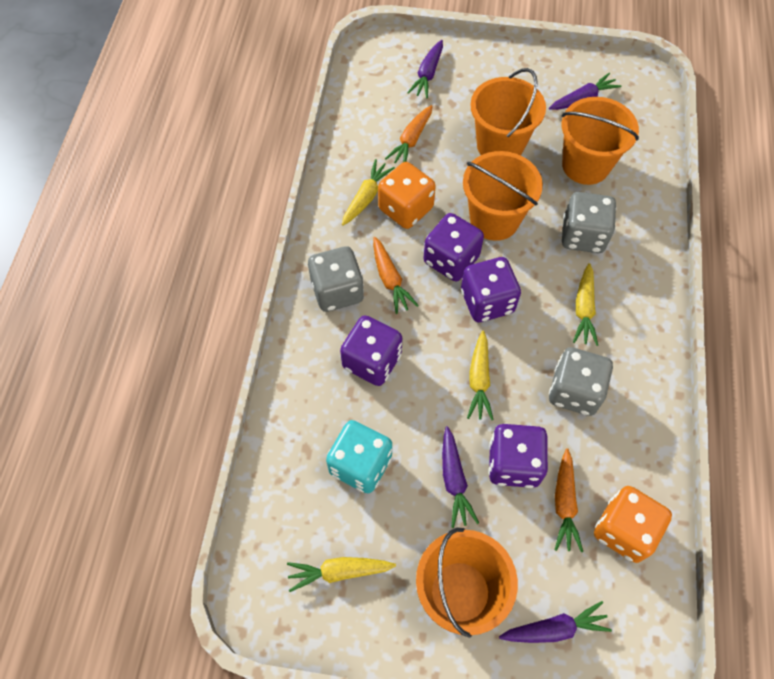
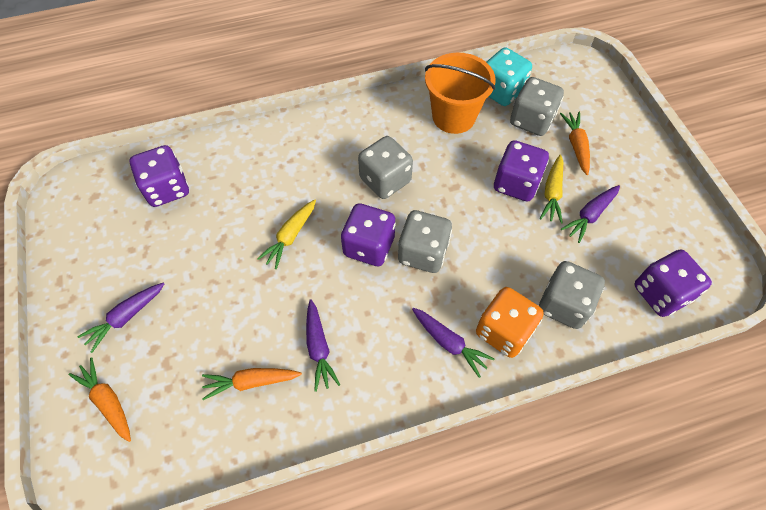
grey dice: [308,246,364,312] [549,347,613,416] [562,192,617,253] = 3 -> [358,136,413,199] [398,210,452,273] [510,77,564,136] [539,261,605,329] = 4
orange bucket: [416,528,518,638] [463,151,543,241] [470,68,546,155] [562,97,639,185] = 4 -> [425,53,496,134] = 1
orange dice: [378,162,436,229] [594,486,672,563] = 2 -> [476,287,544,358] = 1
yellow carrot: [287,557,396,592] [342,159,395,226] [467,331,494,420] [573,263,598,346] = 4 -> [257,199,316,269] [540,155,563,223] = 2

